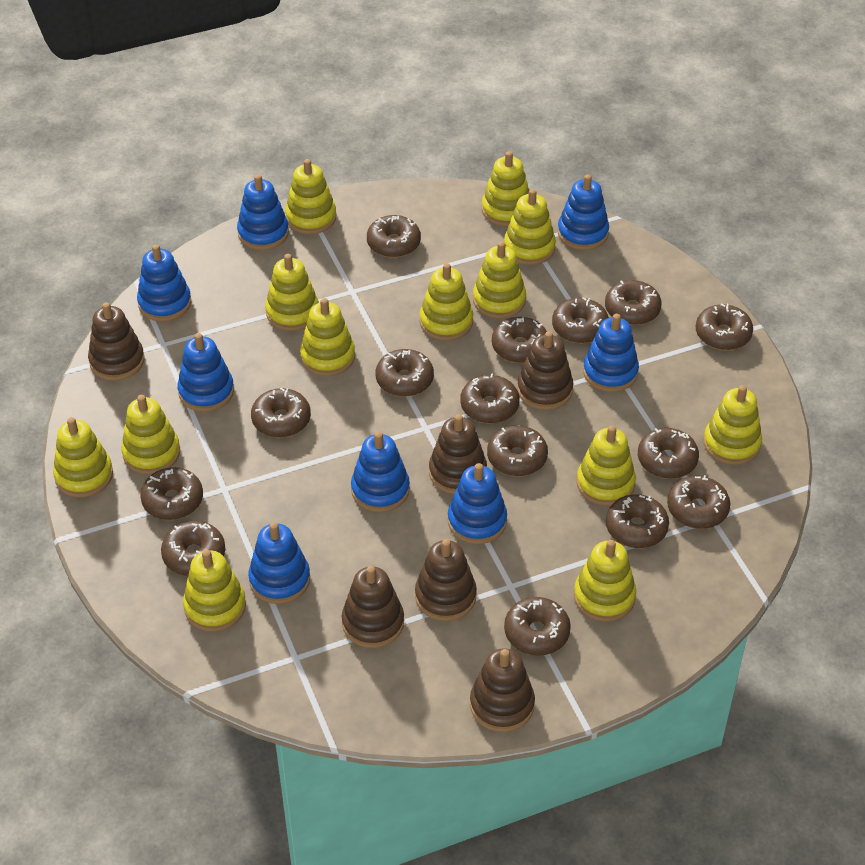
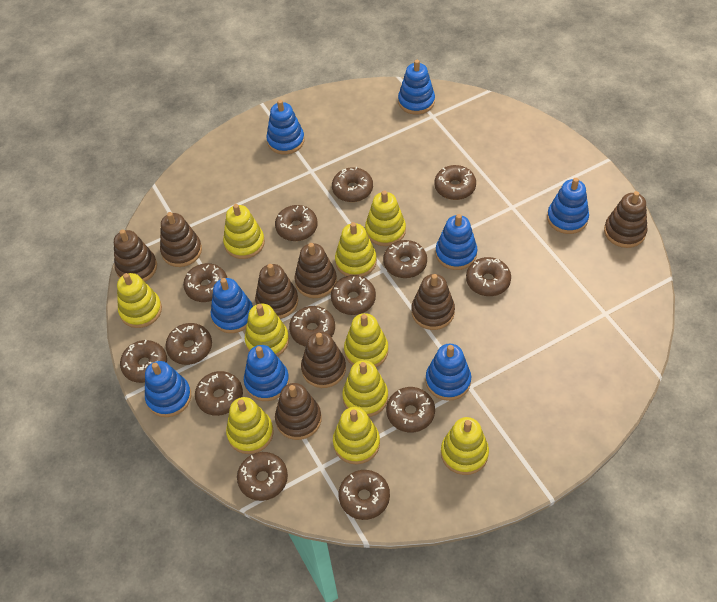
brown donut: [140,467,203,520] [161,521,225,576] [251,388,311,438] [367,215,421,258] [376,349,434,397] [460,373,520,424] [487,425,548,476] [492,317,547,363] [504,597,571,656] [552,297,609,343] [605,280,661,325] [606,494,669,548] [638,428,699,479] [667,475,730,529] [696,304,753,350] = 15 -> [120,340,167,383] [165,323,212,365] [183,263,227,302] [195,371,243,416] [237,452,288,501] [275,205,318,241] [289,306,335,347] [331,275,376,315] [332,167,373,202] [339,470,390,520] [383,240,427,278] [386,387,435,432] [434,165,476,200] [466,257,511,296] = 14
brown stacking toy: [88,302,145,381] [341,566,404,648] [415,539,477,621] [429,414,487,494] [470,648,535,732] [517,331,573,410] = 6 -> [114,229,157,282] [160,212,202,267] [255,264,298,319] [275,383,322,440] [294,243,337,298] [301,332,346,388] [412,274,455,330] [604,191,648,248] = 8
yellow stacking toy: [53,417,113,497] [121,395,180,475] [183,550,246,632] [265,254,319,331] [285,159,336,234] [300,298,355,376] [420,263,473,341] [473,242,526,319] [482,151,530,226] [504,189,556,265] [574,540,636,622] [577,425,636,506] [703,385,762,465] = 13 -> [117,273,162,328] [223,204,265,259] [226,397,274,454] [245,304,289,357] [333,407,380,464] [335,222,377,277] [342,360,388,417] [344,313,388,367] [365,191,406,246] [441,417,489,475] = 10

